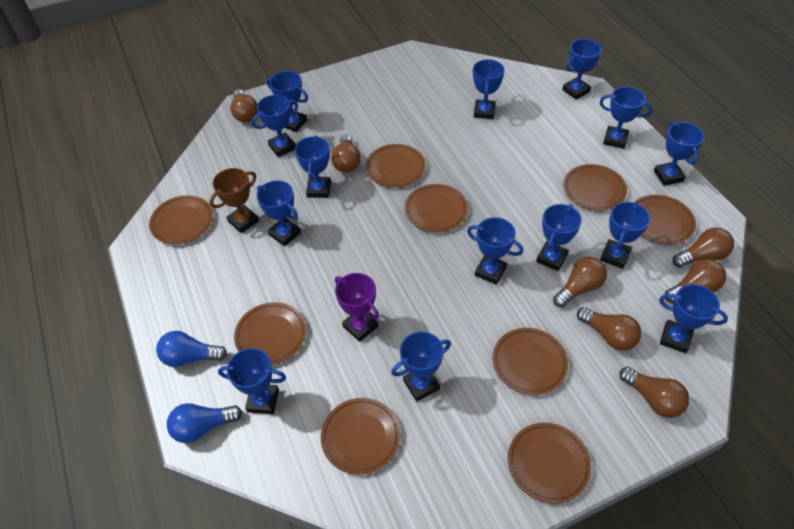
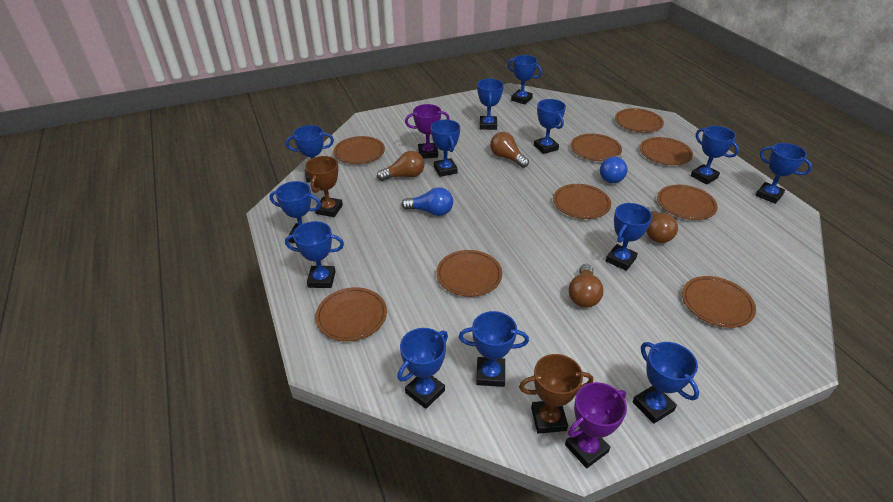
blue trophy: [218,348,286,414] [252,95,298,157] [257,180,301,246] [267,71,308,132] [295,135,331,198] [391,332,451,401] [467,217,523,285] [473,59,505,119] [536,204,582,271] [562,39,602,100] [600,86,653,149] [600,202,650,269] [654,122,705,186] [659,284,728,353] = 14 -> [269,181,321,243] [285,221,344,288] [286,125,334,183] [397,328,448,409] [431,120,460,177] [459,311,529,387] [477,79,504,130] [507,55,542,104] [534,99,566,154] [606,203,652,271] [633,342,699,424] [691,126,739,185] [755,143,812,204] = 13
brown light bulb: [230,89,258,123] [331,134,361,173] [553,257,607,307] [577,307,642,351] [620,367,689,418] [665,259,726,303] [672,227,734,267] = 7 -> [377,151,425,181] [490,132,529,168] [569,264,603,307] [646,207,678,243] = 4
brown trophy: [210,168,259,233] = 1 -> [305,156,343,217] [519,354,593,434] = 2
purple trophy: [335,273,379,342] = 1 -> [405,104,449,159] [565,382,627,468] = 2

